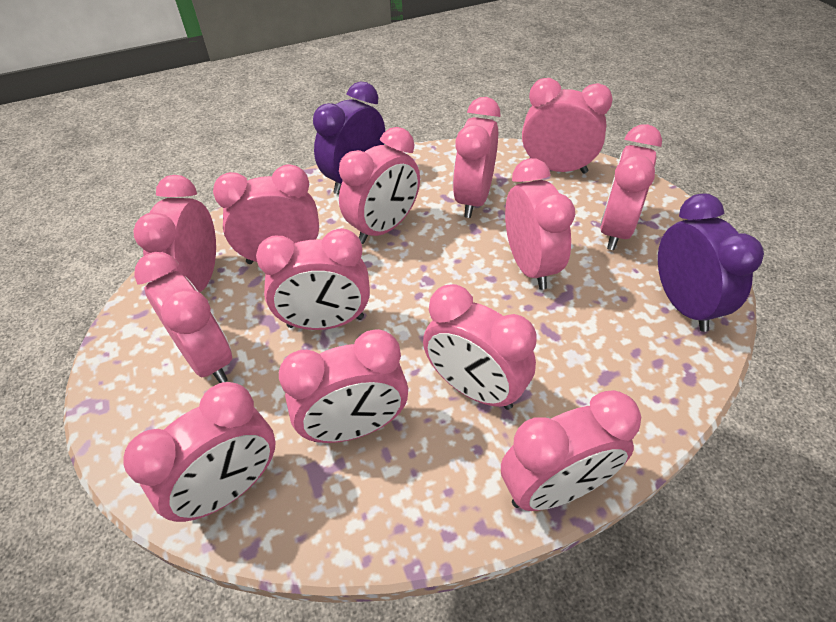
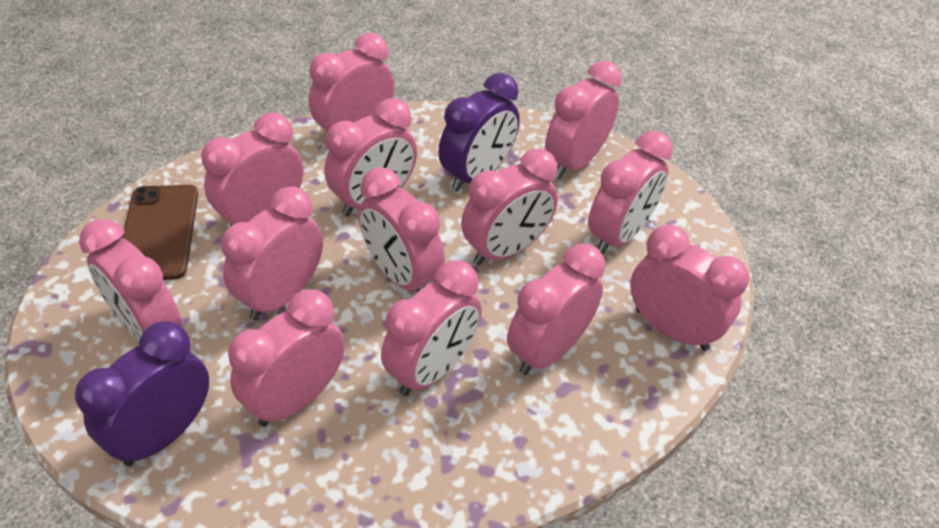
brown phone: none = 0 -> [122,185,198,280] = 1

